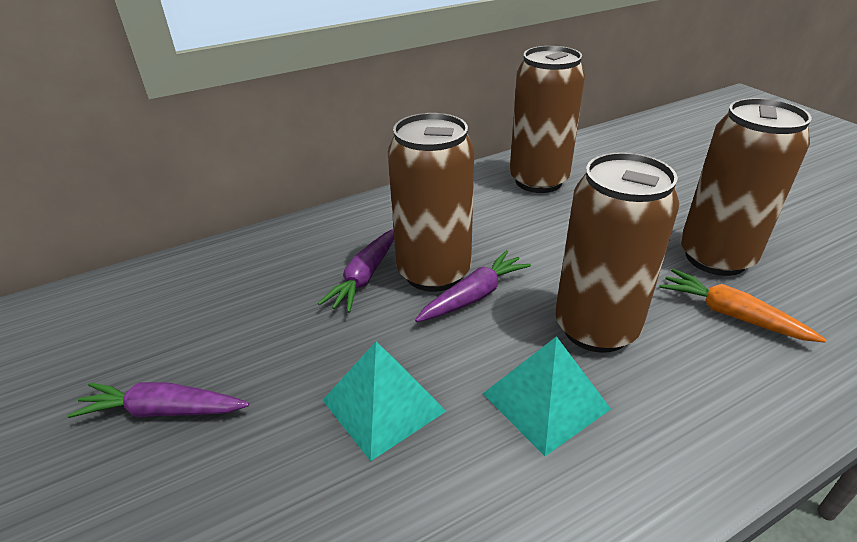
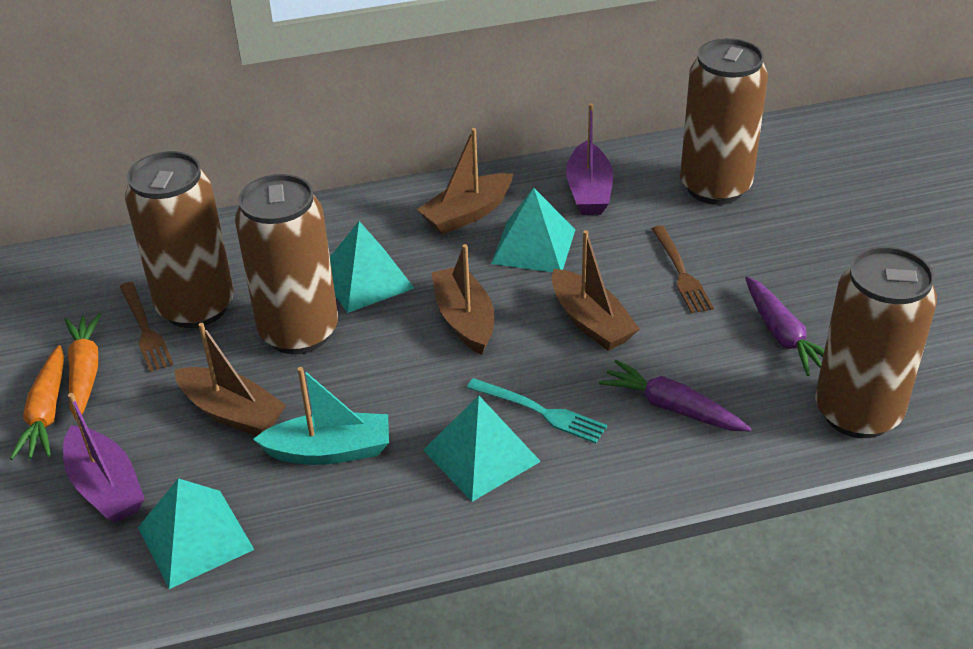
brown boat: none = 0 -> [175,323,286,436] [417,128,513,234] [431,244,494,355] [551,230,640,351] = 4
brown fork: none = 0 -> [120,282,174,372] [652,225,714,314] = 2
orange carrot: [659,268,826,342] = 1 -> [10,345,64,460] [65,313,101,421] = 2
purple boat: none = 0 -> [63,393,145,523] [566,103,613,215] = 2
purple carrot: [67,382,249,418] [318,229,394,313] [415,250,531,322] = 3 -> [599,360,752,431] [745,276,824,376] = 2
turquoise boat: none = 0 -> [253,367,389,465] = 1
turquoise fork: none = 0 -> [467,378,607,443] = 1
turquoise pyramid: [322,342,446,461] [483,336,611,456] = 2 -> [138,478,254,589] [330,221,415,313] [423,395,541,502] [491,188,576,272] = 4

